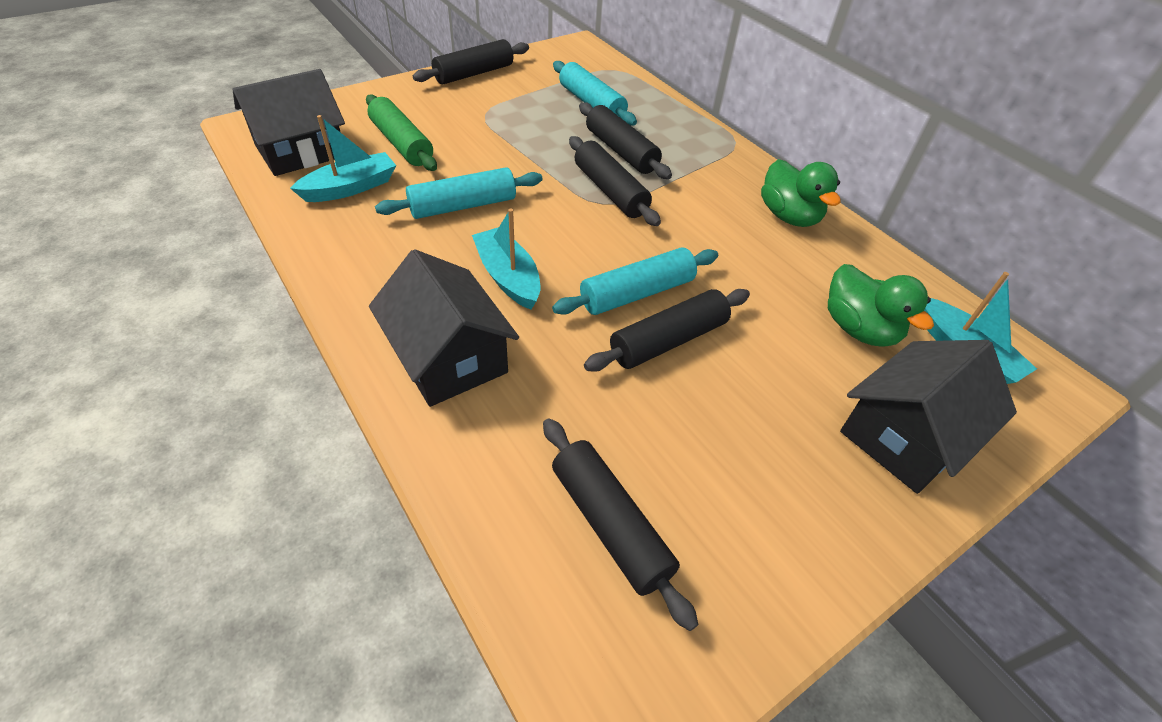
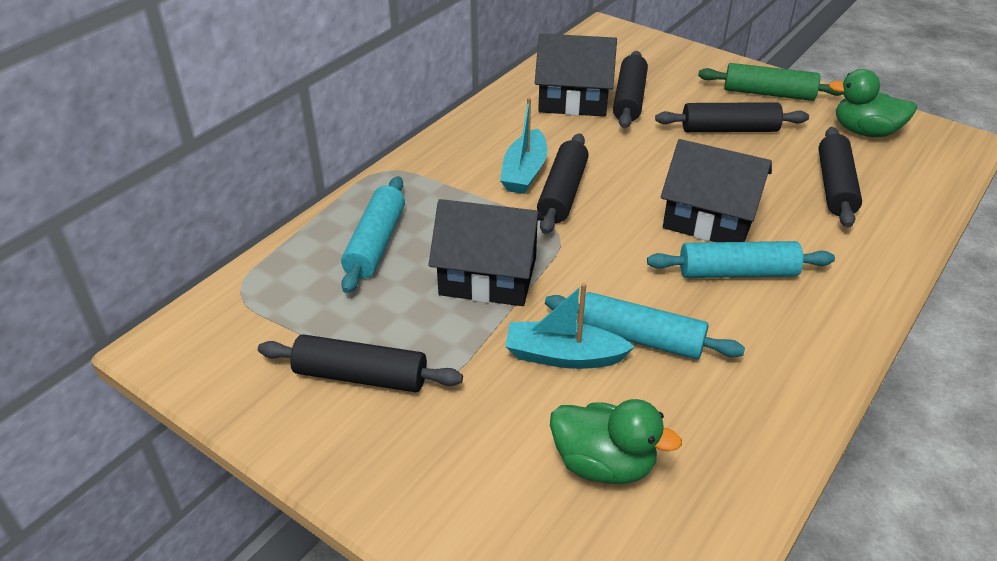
turquoise boat: [290,115,396,202] [472,209,540,310] [924,272,1037,384] = 3 -> [500,97,547,194] [505,283,635,369] = 2

